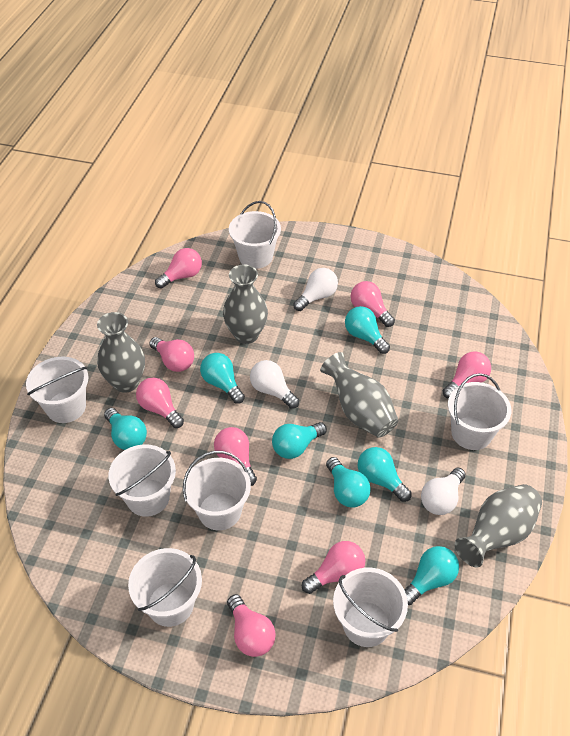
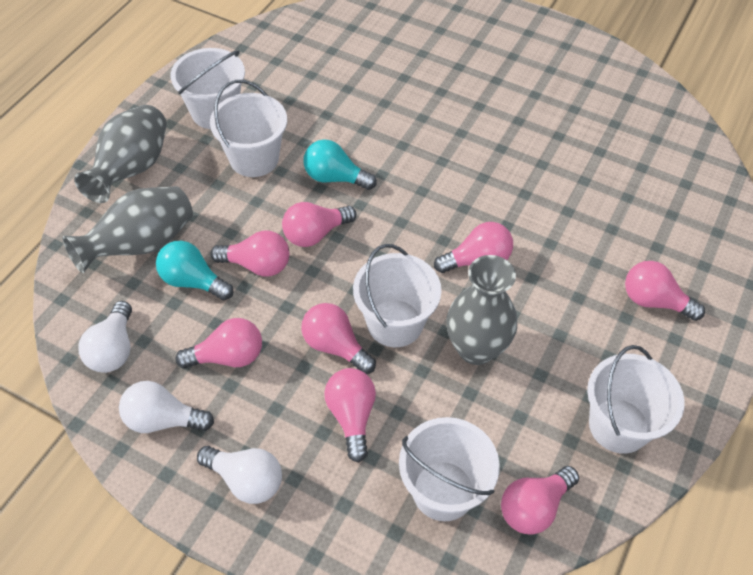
grey vase: [97,312,145,393] [223,264,268,344] [320,352,398,438] [455,484,542,567] = 4 -> [63,186,193,273] [74,105,167,203] [446,255,517,365] = 3
turquoise light bulb: [104,408,147,450] [200,353,245,404] [272,422,327,459] [326,457,371,508] [345,306,390,354] [358,447,412,502] [404,546,459,605] = 7 -> [156,241,233,300] [304,139,377,190] = 2
white bucket: [26,357,88,423] [108,444,176,517] [128,548,202,627] [183,451,251,530] [229,201,281,269] [333,567,408,647] [448,373,511,450] = 7 -> [171,48,245,129] [210,80,287,177] [353,244,442,347] [399,417,500,521] [587,345,685,454] = 5

